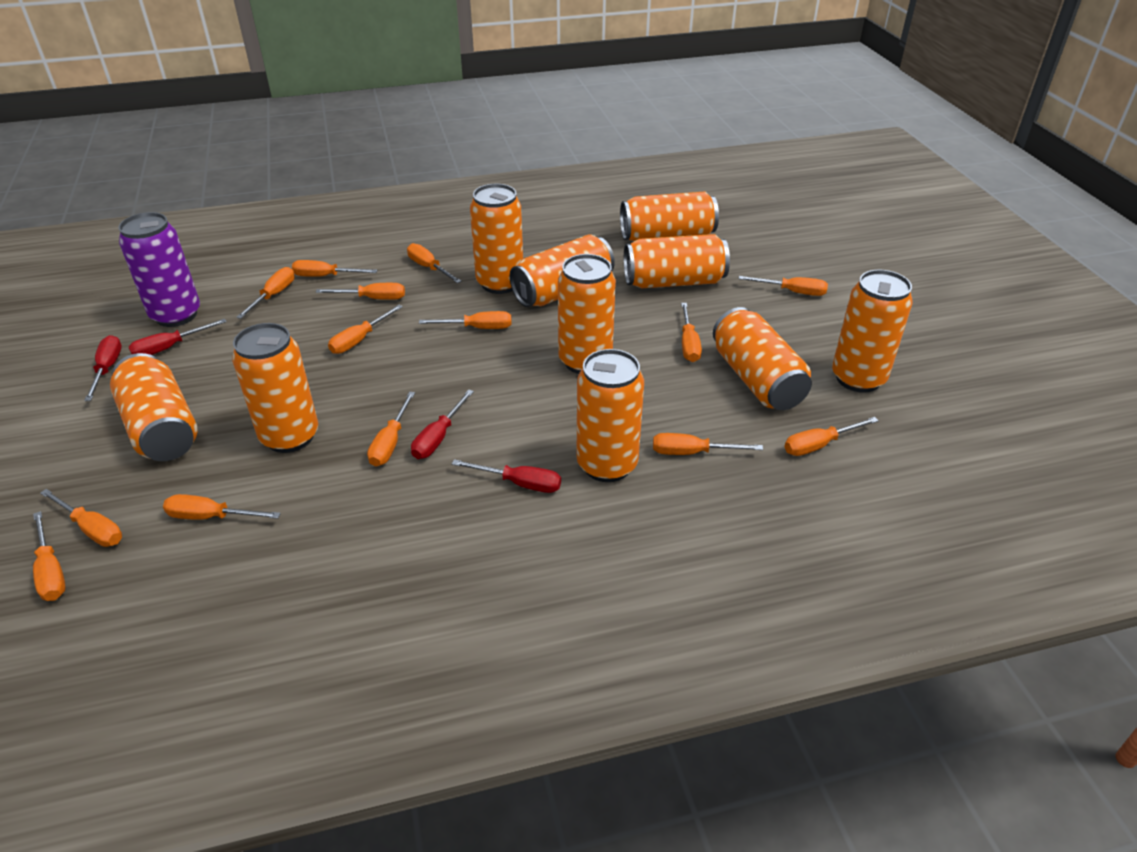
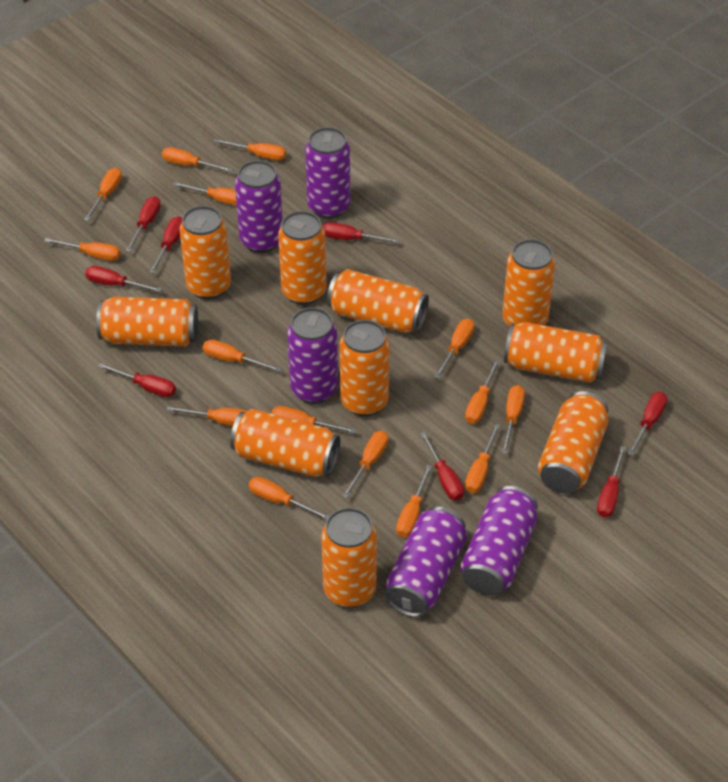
orange screwdriver: [33,511,66,601] [40,489,122,547] [163,494,281,520] [236,267,295,319] [292,260,377,277] [316,283,405,300] [328,305,403,354] [367,392,415,467] [407,243,462,283] [419,311,512,329] [653,433,763,455] [681,303,702,362] [739,276,828,296] [784,417,879,456] = 14 -> [44,238,121,261] [84,168,122,221] [162,147,233,172] [166,406,247,426] [173,182,237,206] [203,339,282,372] [214,139,286,160] [249,477,329,520] [271,406,357,434] [342,431,389,498] [396,465,433,538] [434,319,475,379] [465,359,500,424] [465,424,501,493] [502,385,525,454] = 15
purple can: [118,212,200,327] = 1 -> [235,160,283,253] [287,307,338,404] [305,127,350,219] [385,507,467,617] [461,486,538,596] = 5
red screwdriver: [84,335,122,401] [128,319,227,355] [411,390,474,459] [452,459,561,493] = 4 -> [85,266,162,292] [98,363,176,397] [126,196,161,252] [150,216,182,273] [323,222,400,243] [420,431,464,501] [597,446,626,517] [628,392,667,456] = 8

